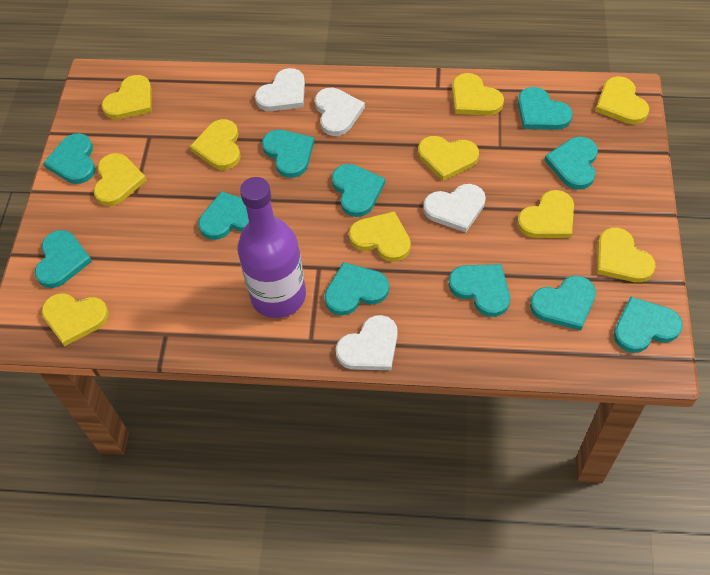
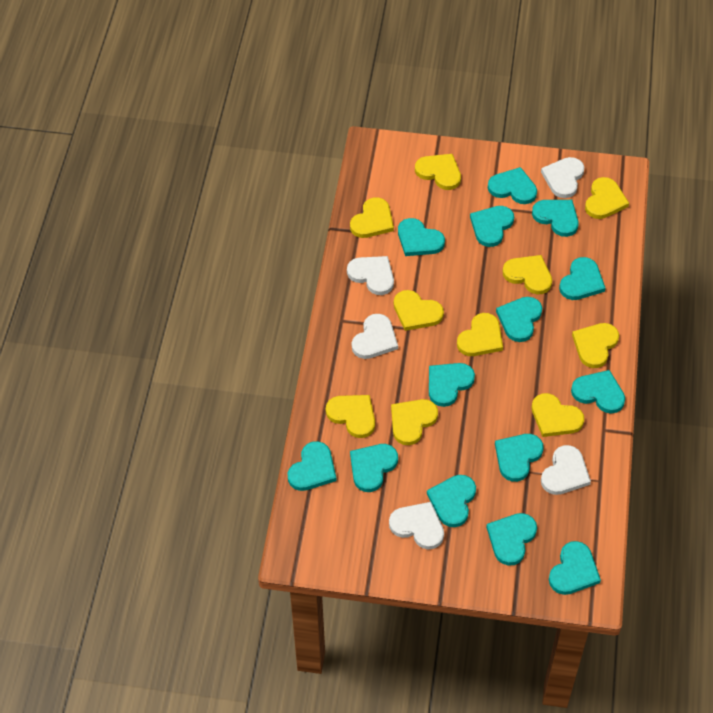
purple bottle: [237,177,306,318] = 1 -> none = 0
turquoise heart: [35,230,92,288] [43,133,96,184] [198,191,249,240] [262,130,314,178] [324,262,389,316] [332,164,385,217] [448,264,510,317] [518,87,573,130] [530,276,596,331] [545,137,598,189] [614,297,683,353] = 11 -> [287,441,337,491] [350,444,398,492] [398,218,445,256] [427,475,476,527] [429,363,475,407] [470,206,514,247] [486,513,537,566] [488,167,537,204] [495,434,544,482] [496,297,542,342] [532,200,579,237] [549,541,601,595] [559,257,606,300] [571,370,625,414] = 14
white heart: [255,68,305,111] [315,88,365,136] [336,315,398,370] [423,184,486,232] = 4 -> [347,256,394,295] [352,314,398,359] [389,502,444,549] [541,157,584,198] [541,445,591,495] = 5

